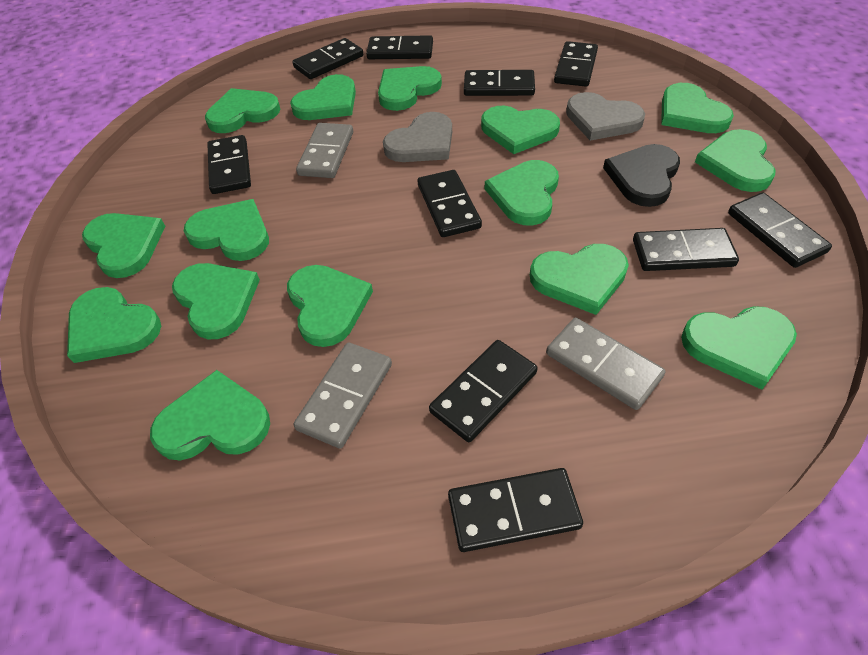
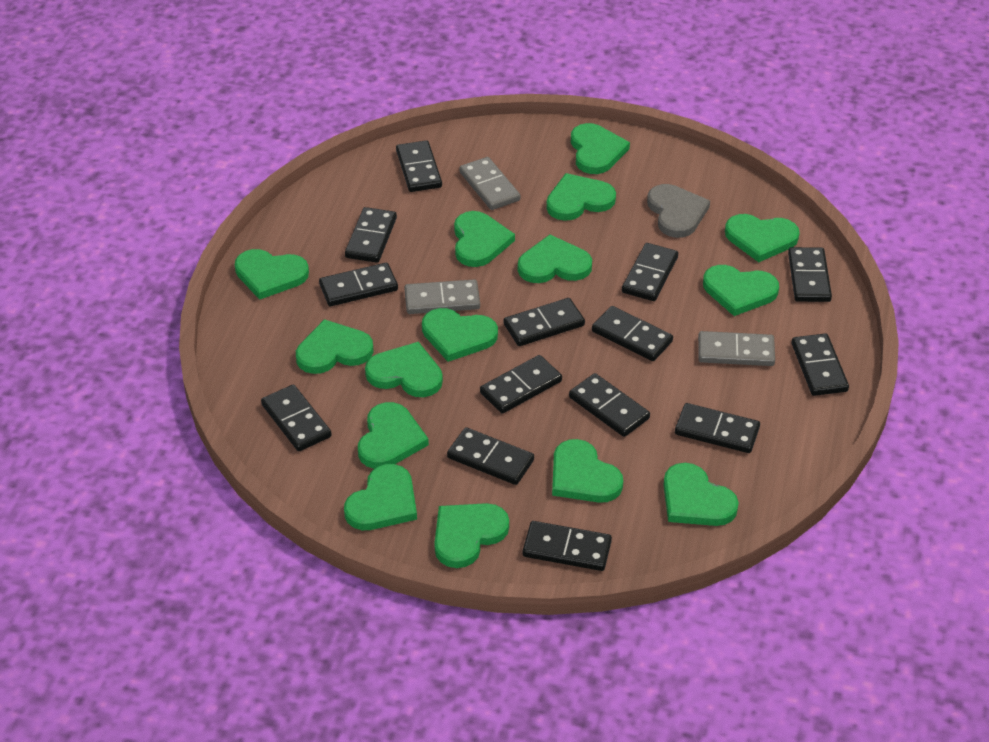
black domino: [207,135,251,194] [292,38,363,79] [366,35,433,59] [418,170,482,237] [429,340,538,442] [448,468,583,552] [464,70,535,96] [554,41,598,87] [633,228,739,271] [728,192,832,268] = 10 -> [261,385,332,451] [319,263,398,306] [345,207,397,263] [396,140,442,192] [447,427,534,485] [480,355,562,414] [504,298,585,346] [523,521,612,571] [569,373,650,437] [592,306,673,361] [622,243,678,301] [675,403,760,453] [788,247,832,302] [792,333,849,396] = 14
black heart: [603,144,680,207] = 1 -> none = 0
grey heart: [383,112,452,162] [566,92,645,141] = 2 -> [647,184,710,238] = 1

